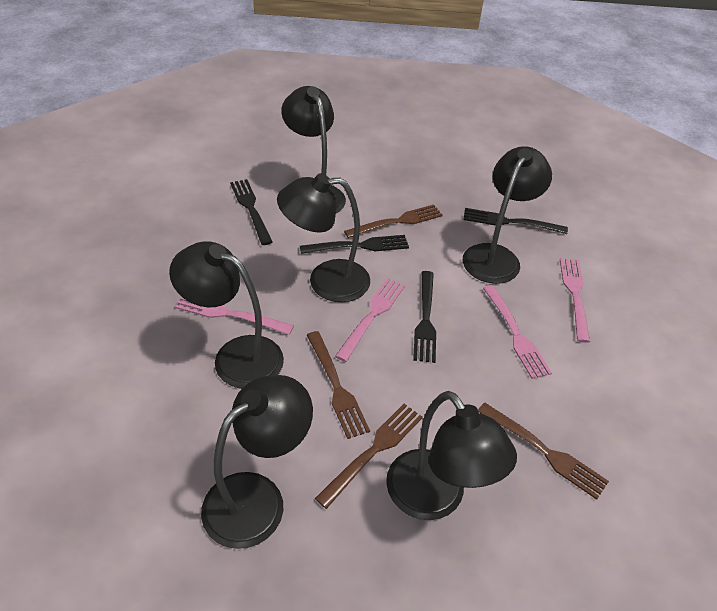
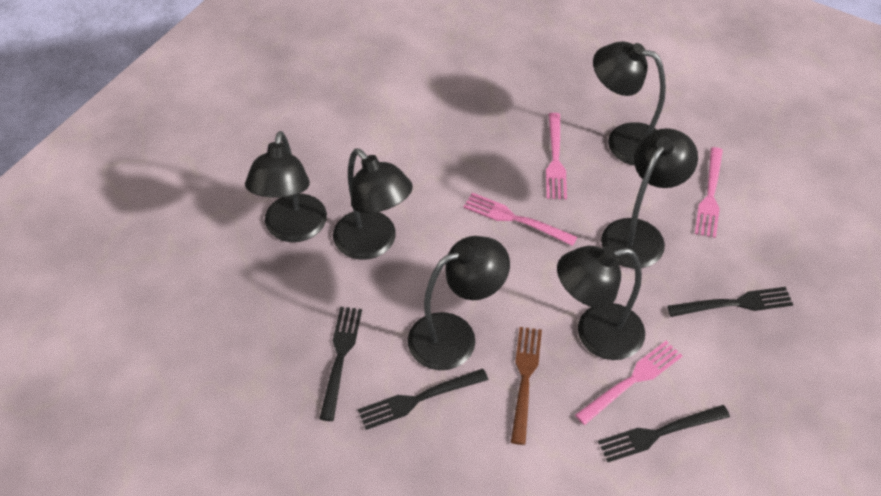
brown fork: [307,331,370,439] [315,404,423,509] [344,205,443,238] [478,402,609,500] = 4 -> [511,327,542,445] = 1

